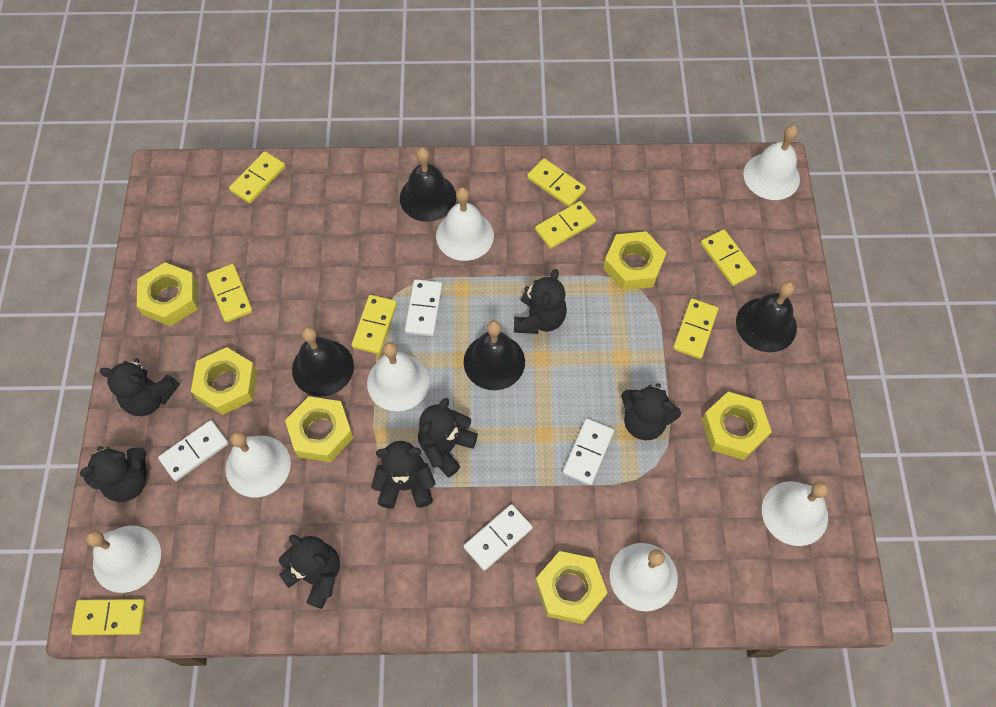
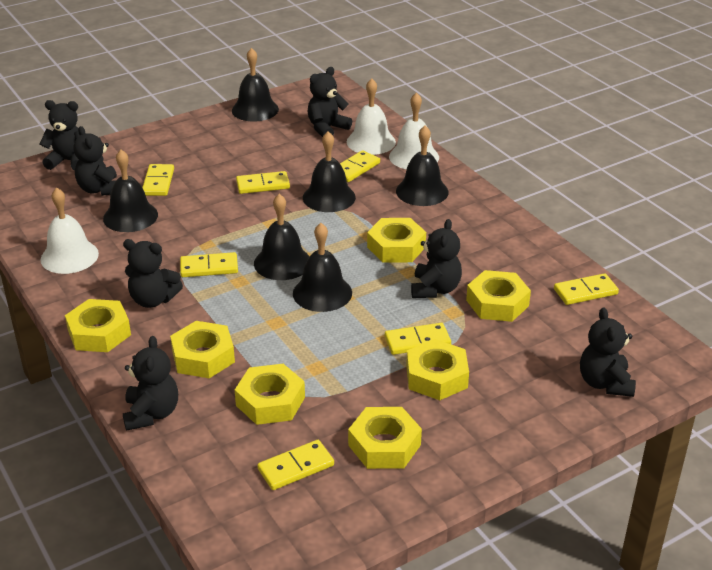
black bell: [292,327,354,397] [400,147,456,222] [463,320,525,390] [736,281,797,352] = 4 -> [103,150,158,232] [232,48,279,121] [254,194,310,280] [293,223,352,312] [303,131,356,212] [396,126,449,206] = 6
white bell: [86,525,161,593] [226,431,291,497] [367,342,429,411] [436,187,494,261] [610,543,678,611] [743,125,800,200] [762,481,829,546] = 7 -> [40,187,99,274] [347,78,396,155] [389,92,439,169] = 3
white domino: [158,420,228,481] [405,279,443,336] [464,504,533,571] [563,418,614,485] = 4 -> none = 0
yellow domino: [71,599,146,635] [207,264,253,323] [229,151,286,203] [352,295,397,354] [527,158,586,207] [535,201,596,249] [673,299,719,359] [701,229,757,286] = 8 -> [142,164,174,196] [180,252,238,277] [236,171,290,194] [257,440,334,490] [340,150,380,182] [385,323,451,355] [554,273,619,305] = 7
yellow nut: [137,262,198,326] [191,347,257,415] [285,396,354,462] [535,551,608,624] [603,231,666,290] [702,392,772,460] = 6 -> [65,299,131,352] [170,321,235,378] [235,364,305,425] [348,407,422,469] [367,218,426,262] [406,339,469,400] [466,270,531,322] = 7

